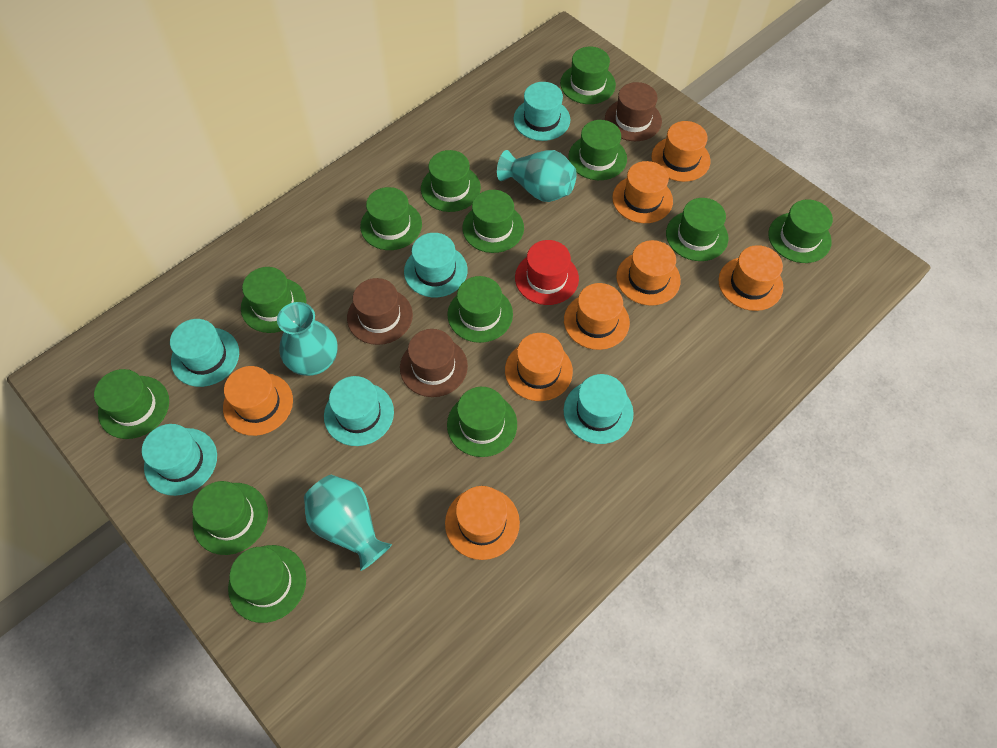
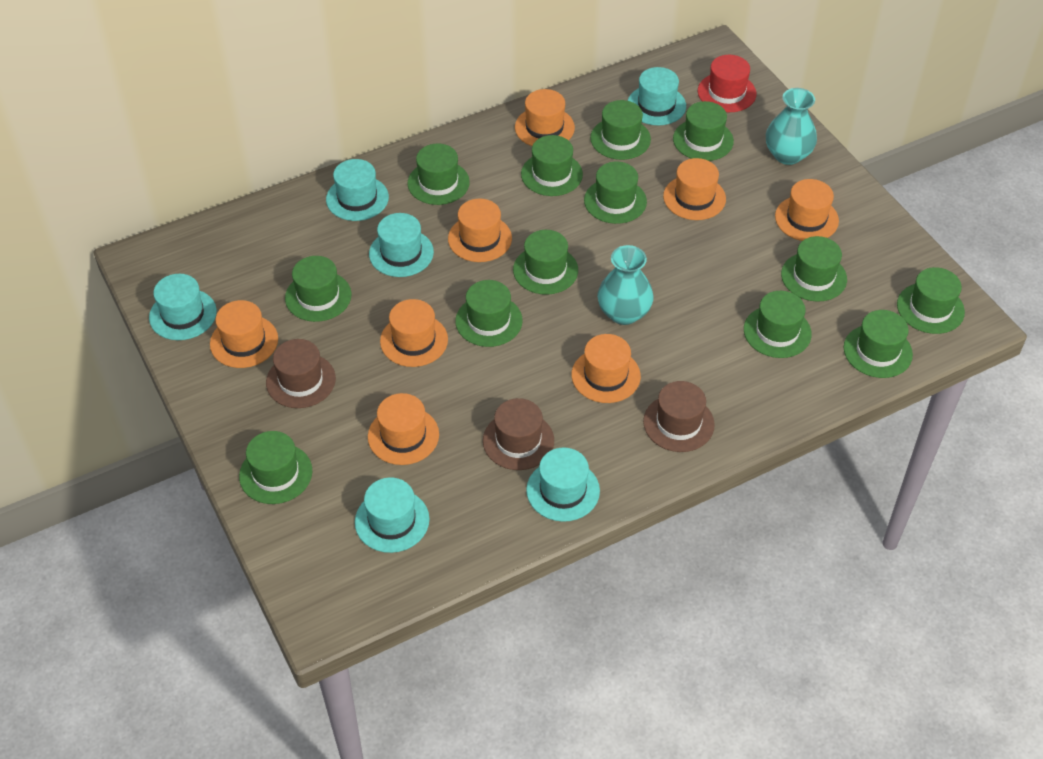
turquoise vase: [277,302,337,376] [304,475,392,571] [497,150,576,202] = 3 -> [597,245,654,325] [766,88,817,165] = 2

